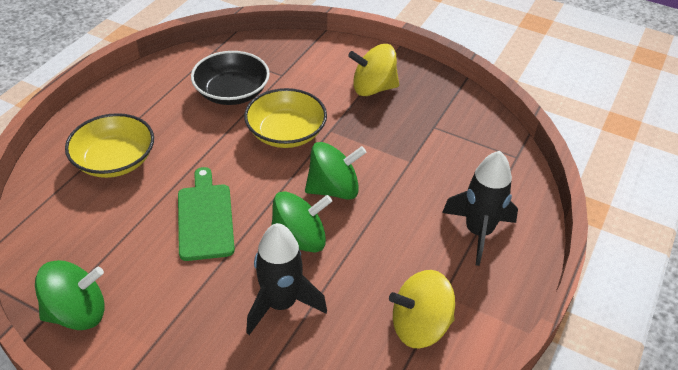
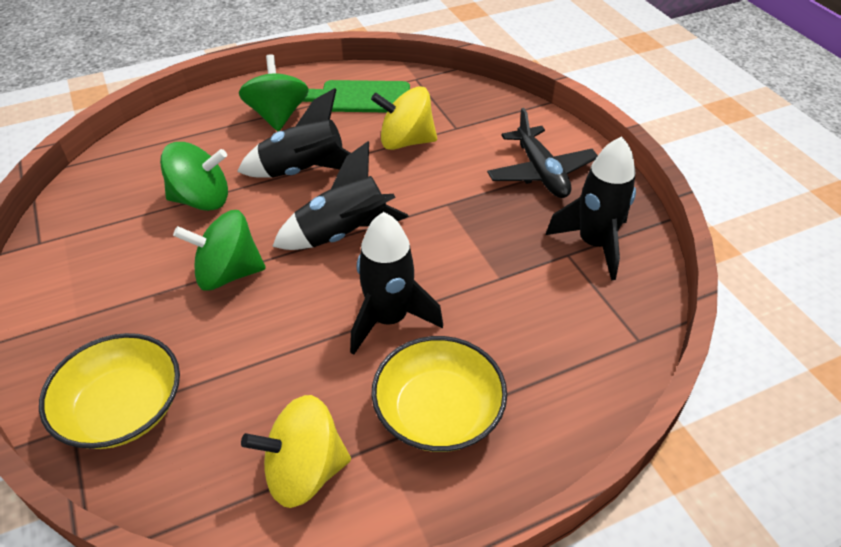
black bowl: [191,51,270,105] = 1 -> none = 0
black plane: none = 0 -> [487,108,598,198] = 1
black rocket: [246,223,327,335] [442,151,518,266] = 2 -> [237,88,350,178] [272,141,409,250] [350,212,443,355] [545,136,636,281] = 4

